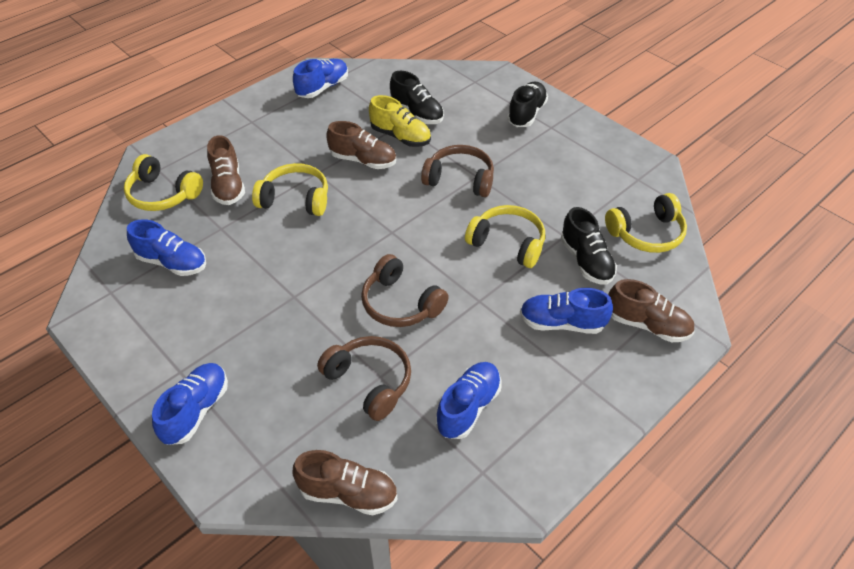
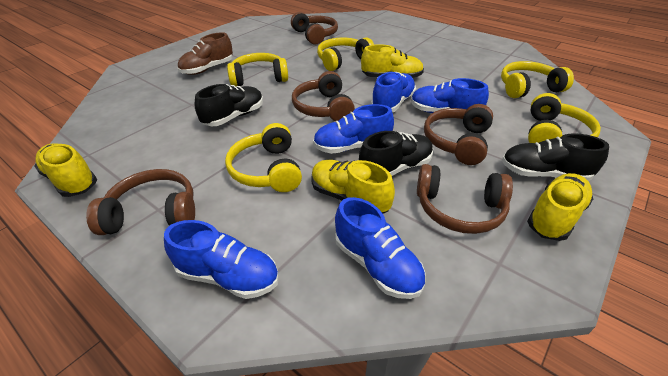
brown headphones: [317,336,411,421] [361,254,449,327] [421,145,494,197] = 3 -> [86,169,195,235] [291,12,338,45] [292,71,355,121] [417,164,513,234] [424,104,493,165] = 5
brown shoe: [207,135,245,205] [292,450,397,515] [326,121,396,169] [608,279,694,342] = 4 -> [178,32,233,75] = 1
yellow headphones: [124,154,203,211] [252,163,328,216] [465,205,545,268] [605,193,687,253] = 4 -> [225,123,302,192] [227,53,288,86] [317,37,374,71] [501,61,574,98] [528,93,601,143] = 5
yellow shoe: [369,95,431,147] = 1 -> [34,143,97,197] [311,160,395,214] [361,44,424,78] [527,173,593,241] = 4

